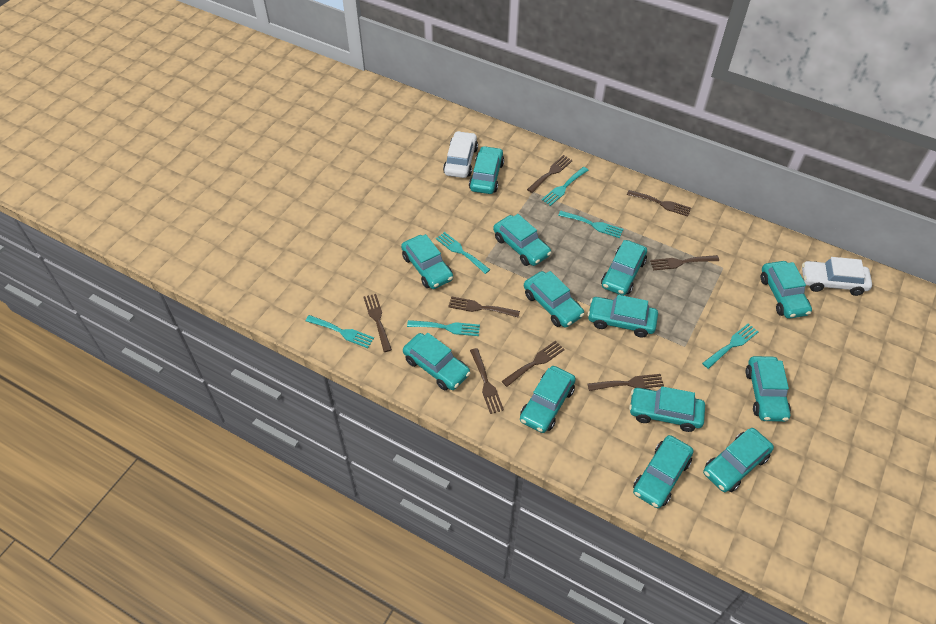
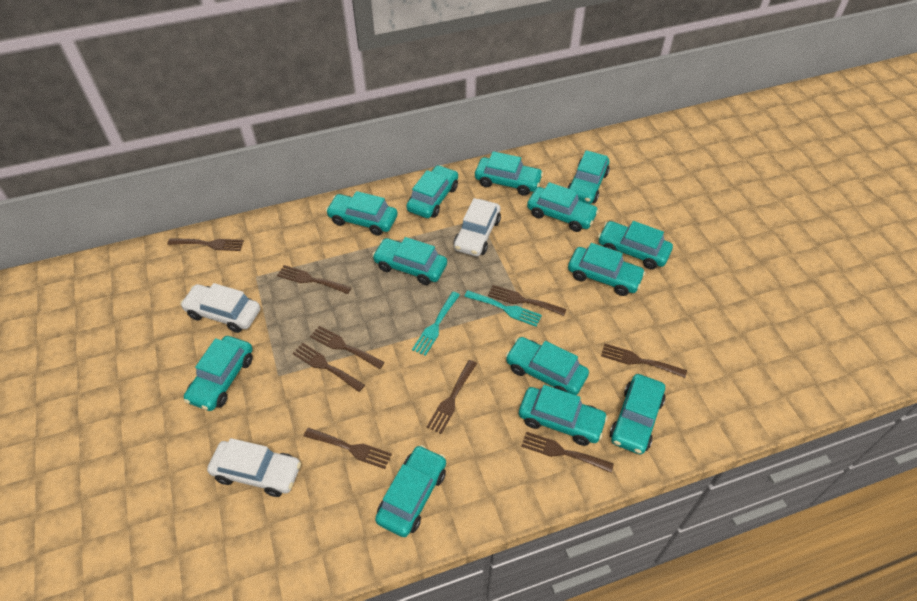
brown fork: [364,294,392,352] [448,296,520,317] [470,348,504,414] [502,340,565,387] [527,155,573,193] [588,374,664,391] [627,190,691,216] [650,255,719,270] = 8 -> [167,238,244,251] [277,265,351,294] [292,343,365,392] [304,428,392,469] [310,326,385,369] [427,360,477,434] [488,285,567,316] [521,432,614,473] [601,344,687,378] = 9
turquoise fork: [305,315,374,348] [407,320,480,336] [436,232,490,274] [541,167,588,206] [558,210,623,238] [702,324,758,369] = 6 -> [412,292,460,356] [464,290,542,327] = 2
white car: [443,131,478,178] [802,257,872,296] = 2 -> [180,283,260,333] [207,438,301,497] [454,198,501,256] = 3

